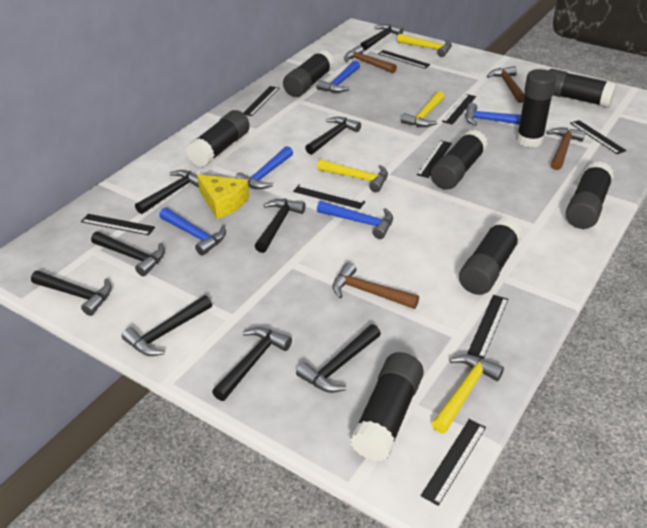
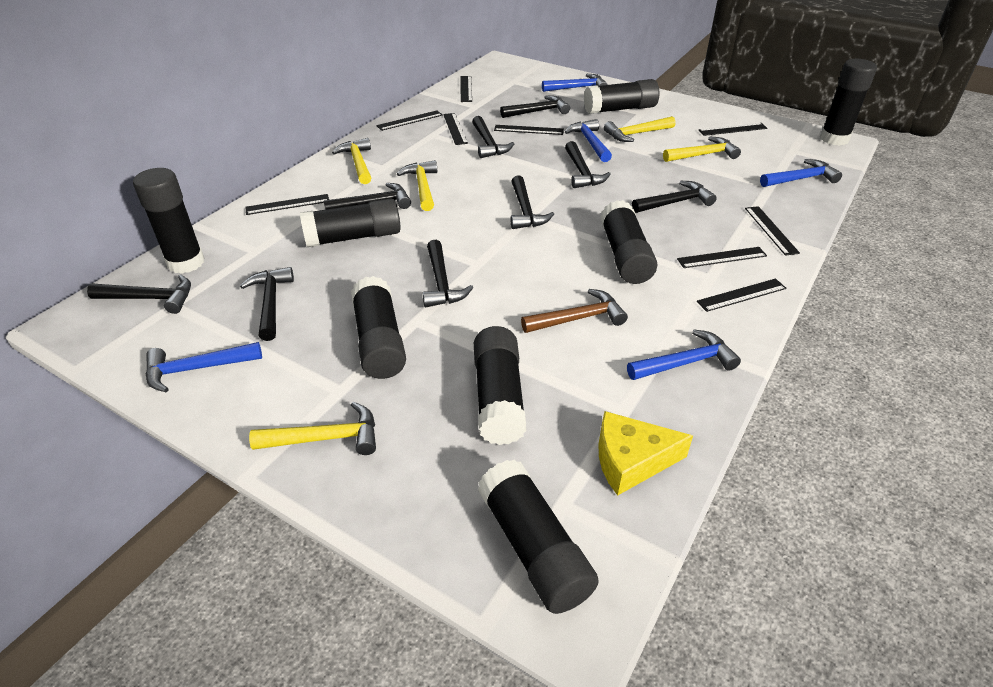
brown hammer: [333,262,419,309] [344,45,397,73] [487,66,525,103] [547,128,586,170] = 4 -> [521,289,628,333] = 1
yellow hammer: [317,159,388,192] [397,34,452,57] [401,91,445,127] [432,354,504,433] = 4 -> [249,402,376,455] [332,138,371,184] [397,160,437,211] [604,116,675,142] [663,137,741,162] = 5

